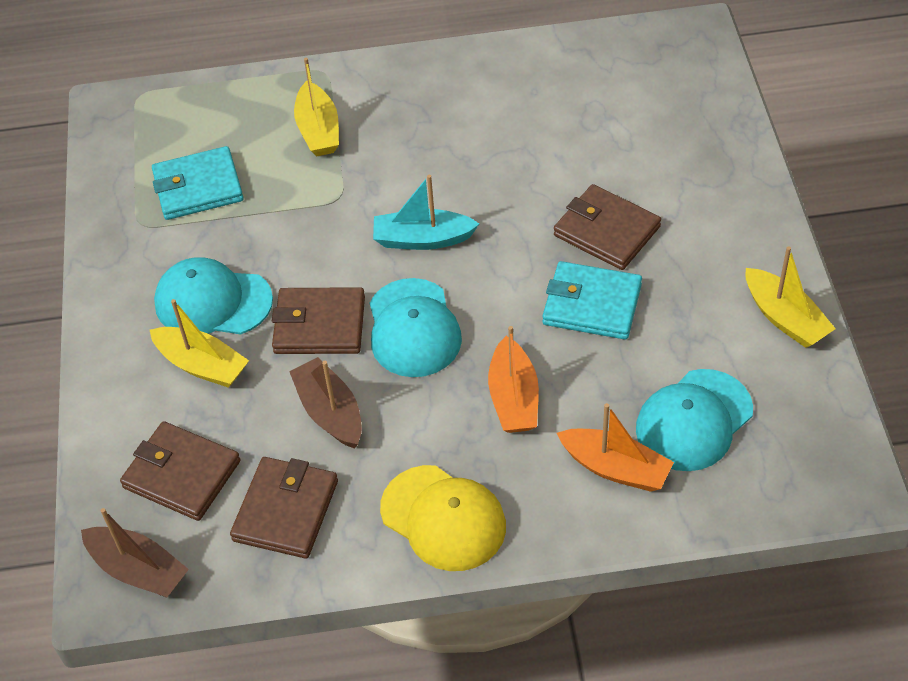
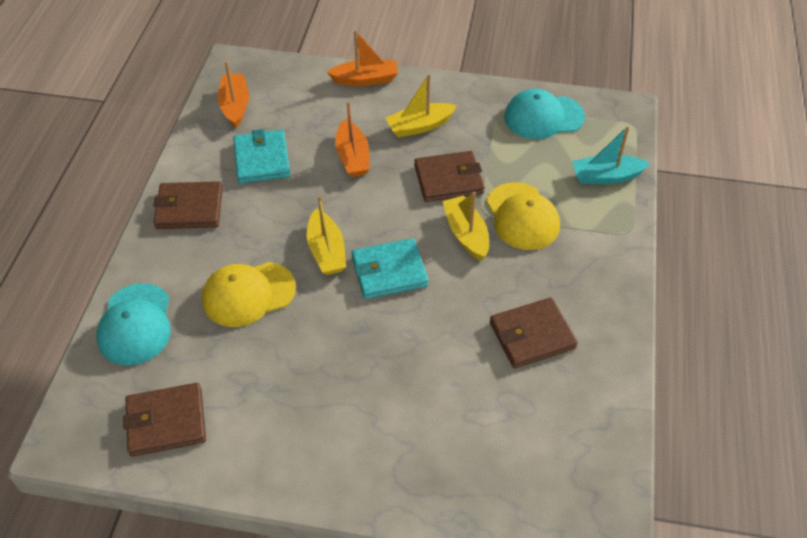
brown boat: [81,508,189,598] [289,357,362,449] = 2 -> none = 0
orange boat: [488,326,539,433] [557,403,674,492] = 2 -> [218,61,249,128] [327,30,398,86] [335,101,370,177] = 3
turquoise cap: [154,257,273,334] [370,278,462,377] [636,369,753,471] = 3 -> [96,283,171,366] [504,89,585,139] = 2
yellow cap: [380,465,506,571] = 1 -> [202,262,296,327] [486,182,560,250] = 2

